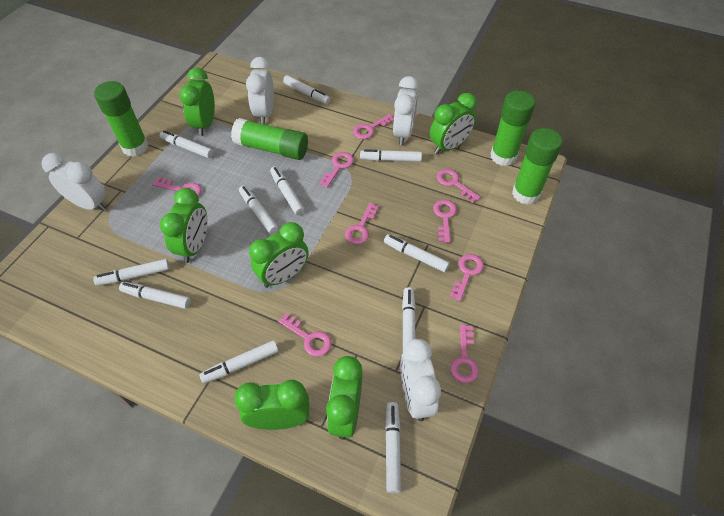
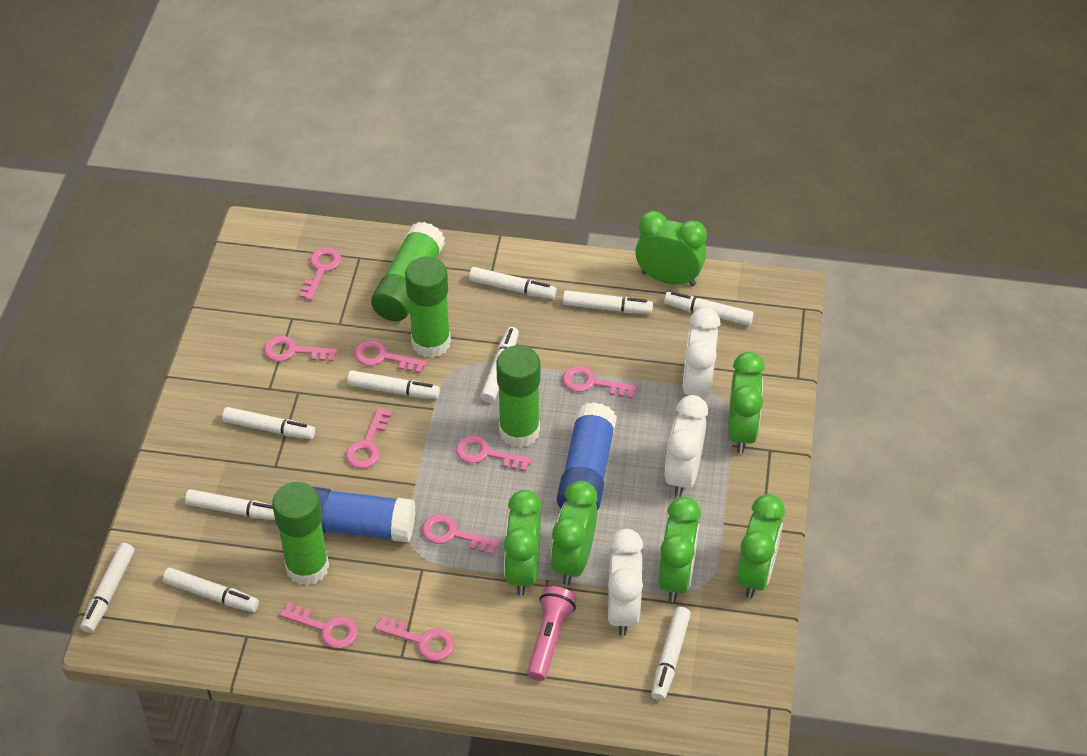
blue glue stick: none = 0 -> [313,487,416,543] [557,402,617,511] = 2
pink flashlight: none = 0 -> [527,586,577,681] = 1
white clock: [41,153,107,211] [246,57,274,124] [393,76,419,145] [400,339,441,421] = 4 -> [608,529,643,636] [664,395,708,497] [682,307,721,397] = 3
white marker: [93,259,170,286] [119,282,191,309] [160,130,213,158] [199,340,279,384] [239,185,279,234] [270,166,305,216] [283,75,330,104] [360,149,422,162] [384,234,450,272] [385,402,401,494] [402,287,416,350] = 11 -> [81,543,135,633] [163,568,259,612] [185,489,275,520] [222,407,315,439] [347,370,440,399] [469,267,557,299] [481,327,519,403] [563,290,653,314] [651,607,691,701] [664,291,754,326] = 10

